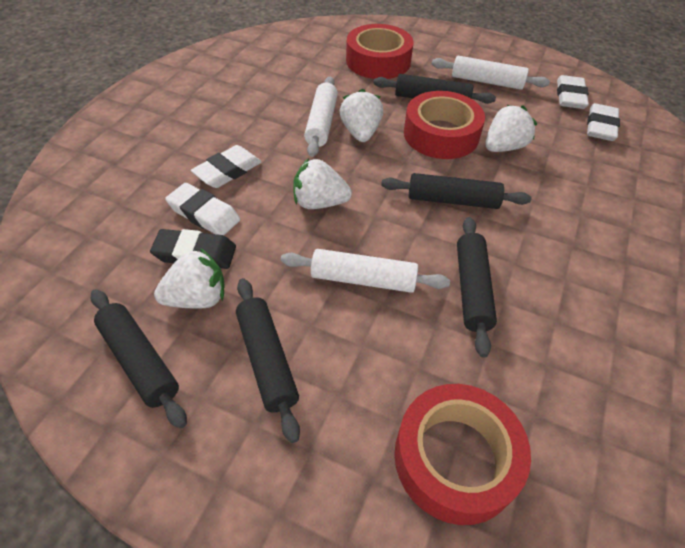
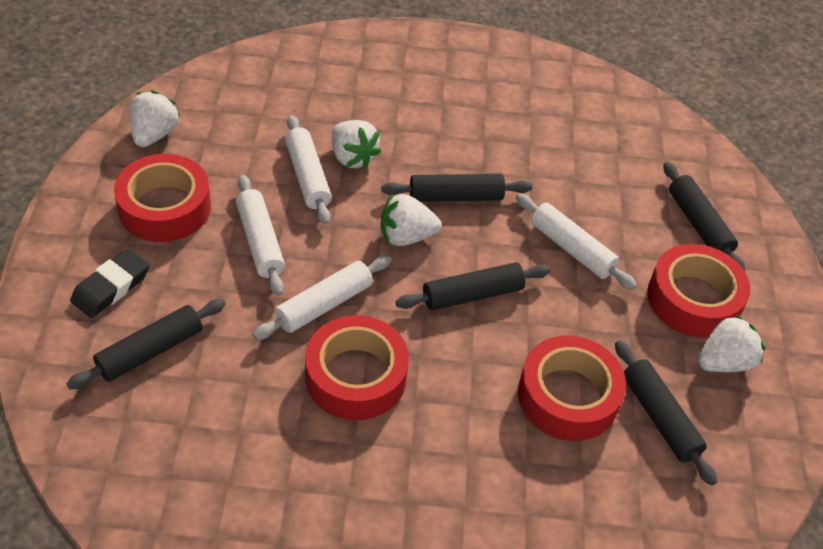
red tape: [346,24,414,79] [394,384,531,525] [404,91,485,159] = 3 -> [114,154,211,242] [305,315,409,420] [518,336,626,441] [647,244,750,338] = 4
white eraser: [165,183,240,235] [191,145,262,188] [557,75,589,109] [587,103,620,141] = 4 -> none = 0
white rolling pin: [281,249,450,293] [304,76,338,157] [432,56,550,90] = 3 -> [236,175,285,296] [253,256,391,340] [285,115,332,225] [516,194,637,290] = 4

